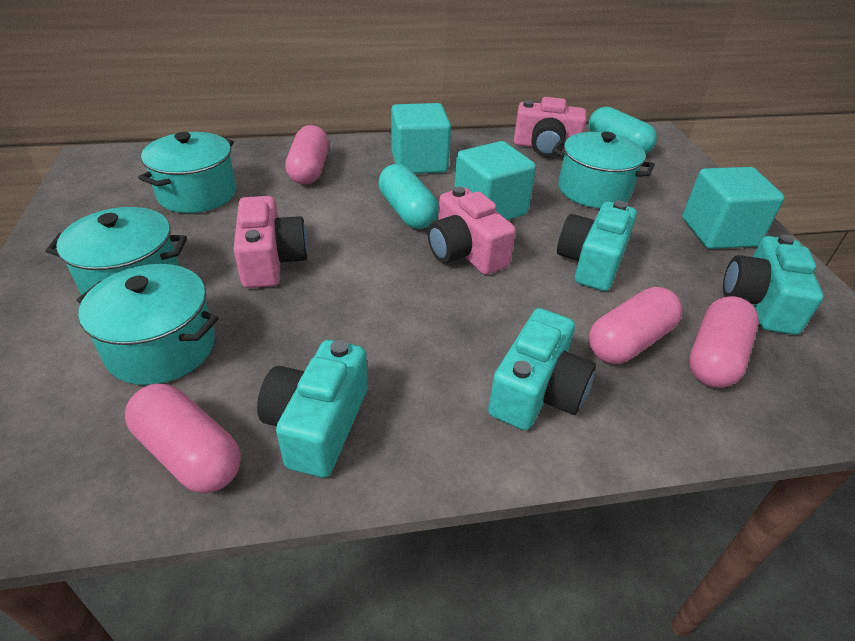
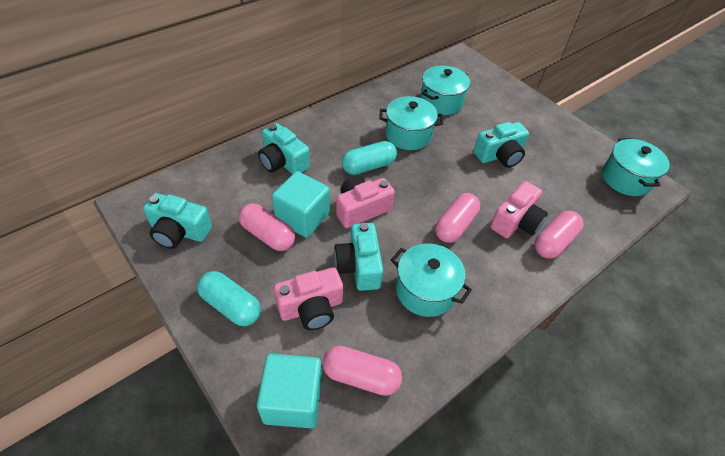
turquoise cube: [391,103,451,174] [454,141,536,220] [682,167,785,249] = 3 -> [257,354,322,428] [272,171,330,238] = 2

